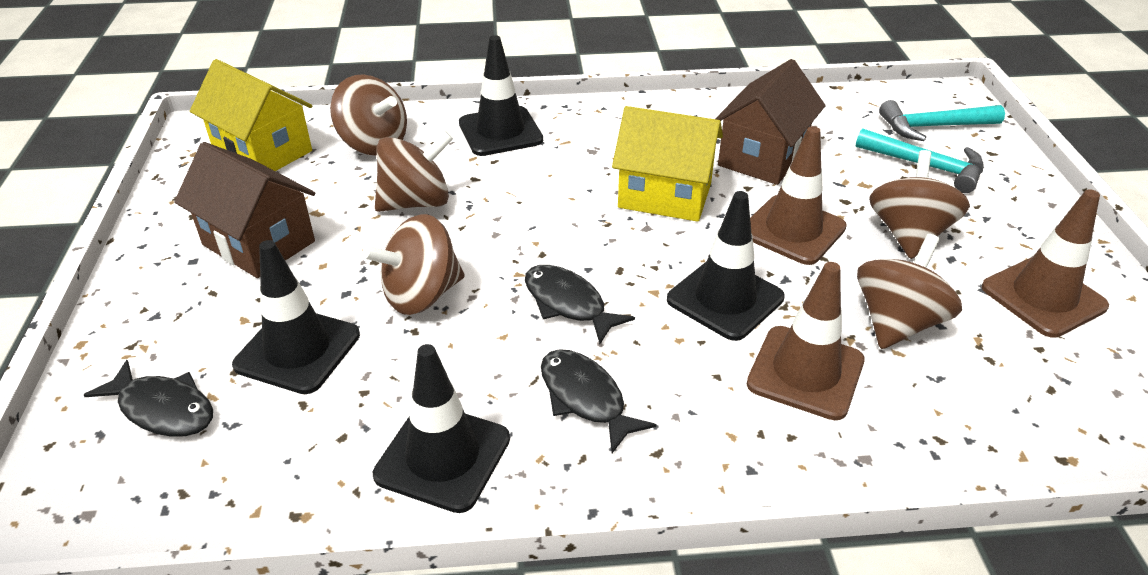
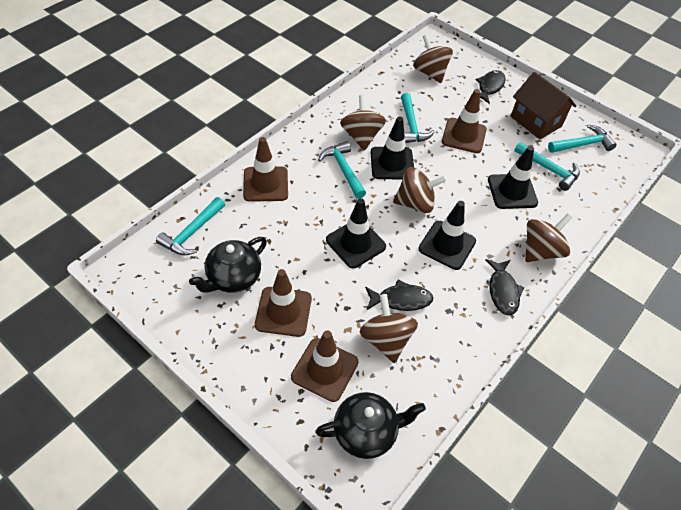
black teapot: none = 0 -> [189,237,267,293] [315,392,426,459] = 2
brown house: [174,142,315,278] [715,59,826,185] = 2 -> [510,72,576,139] = 1
brown traffic cone: [747,262,865,420] [750,126,847,265] [982,189,1109,338] = 3 -> [243,137,288,202] [255,269,312,337] [291,330,359,402] [442,89,487,153] = 4
turquoise hammer: [856,128,984,193] [879,100,1005,141] = 2 -> [156,197,225,255] [318,141,366,199] [401,93,435,143] [514,142,580,191] [548,124,616,153] = 5
yellow house: [190,59,313,171] [612,106,723,222] = 2 -> none = 0

